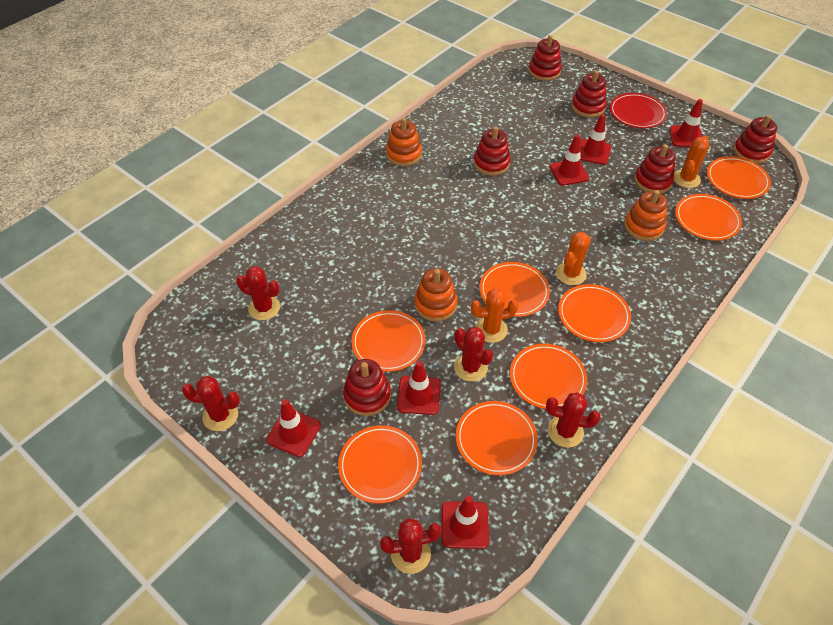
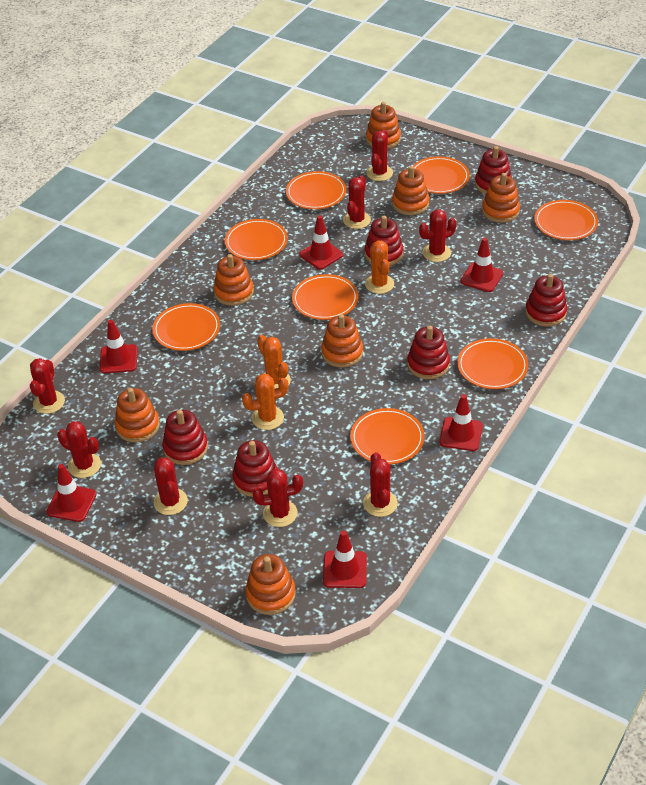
orange stacking toy: [386,117,422,166] [414,268,458,322] [624,190,667,241] = 3 -> [115,388,160,442] [214,254,254,306] [245,554,296,615] [321,314,363,368] [366,102,401,149] [392,166,429,215] [482,173,520,223] = 7
red cactus: [182,376,240,431] [236,266,280,320] [380,518,441,574] [454,327,493,382] [546,392,601,448] = 5 -> [30,358,65,414] [57,421,101,478] [154,458,188,515] [252,469,303,527] [343,175,371,229] [363,452,398,517] [366,129,393,181] [419,209,456,262] = 8
red plate: [610,93,667,128] = 1 -> none = 0

